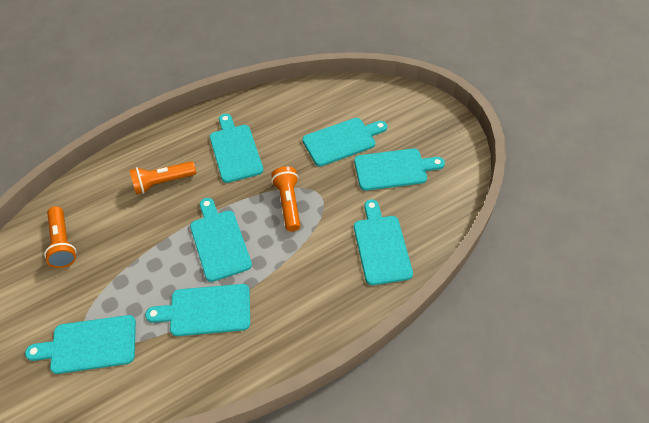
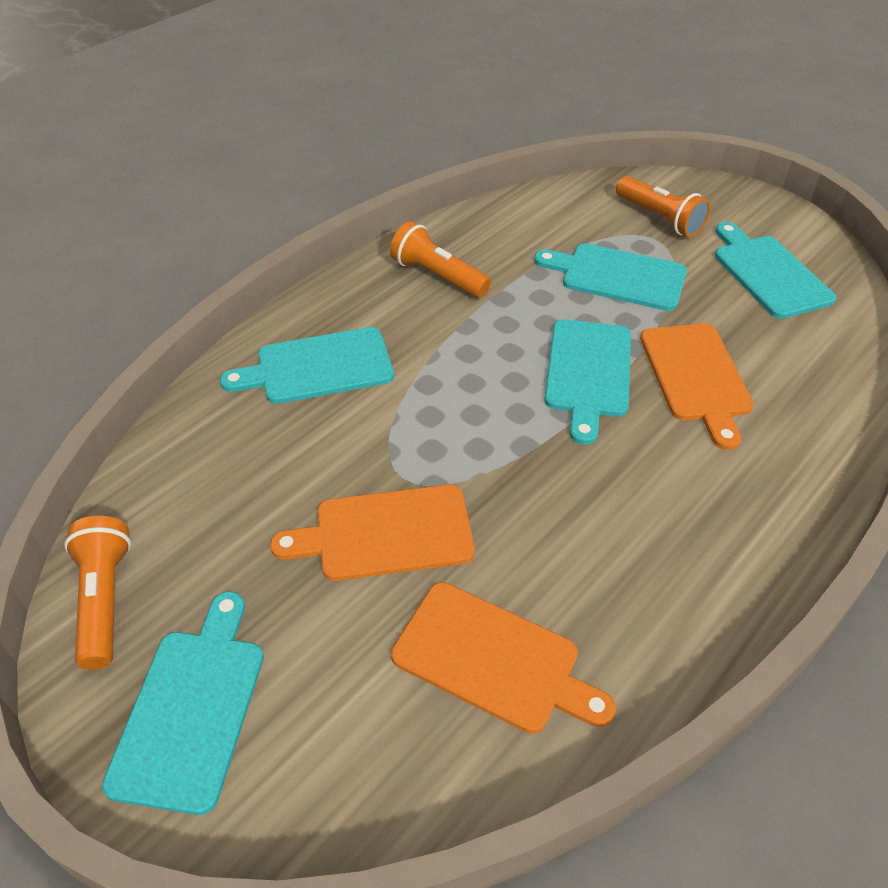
orange cutting board: none = 0 -> [270,485,475,581] [391,582,616,734] [640,324,754,450] = 3
turquoise cutting board: [25,315,136,374] [145,284,250,336] [190,198,252,282] [210,114,264,183] [302,118,387,166] [354,149,445,191] [354,200,413,285] = 7 -> [102,592,264,815] [220,327,394,404] [534,243,687,311] [544,319,631,445] [715,222,836,319] = 5

